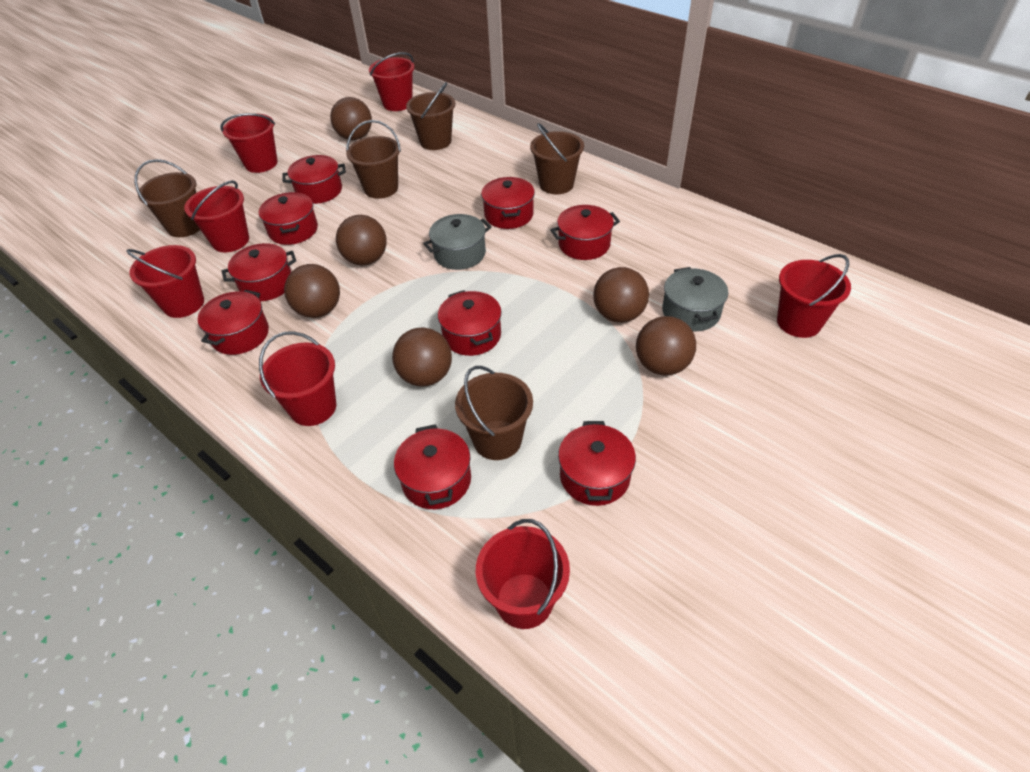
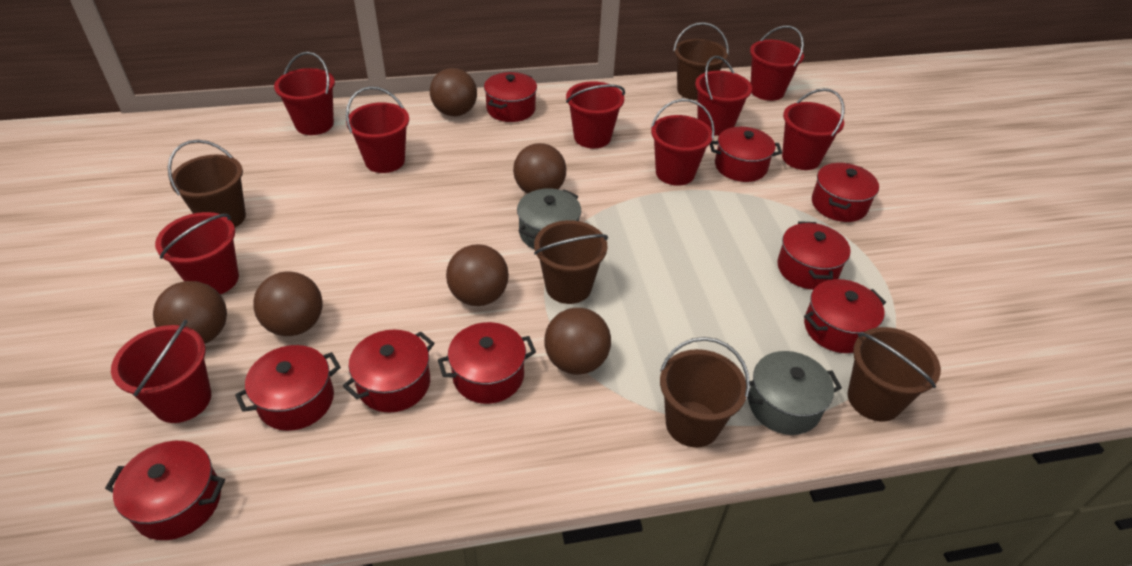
red bucket: [126,245,204,318] [184,181,249,252] [220,113,278,173] [259,331,336,426] [369,52,414,111] [476,519,570,629] [777,254,851,338] = 7 -> [111,320,211,423] [155,212,239,294] [274,52,335,135] [346,86,409,173] [566,81,625,149] [651,99,715,186] [695,56,752,136] [750,25,804,101] [782,88,845,170] = 9

